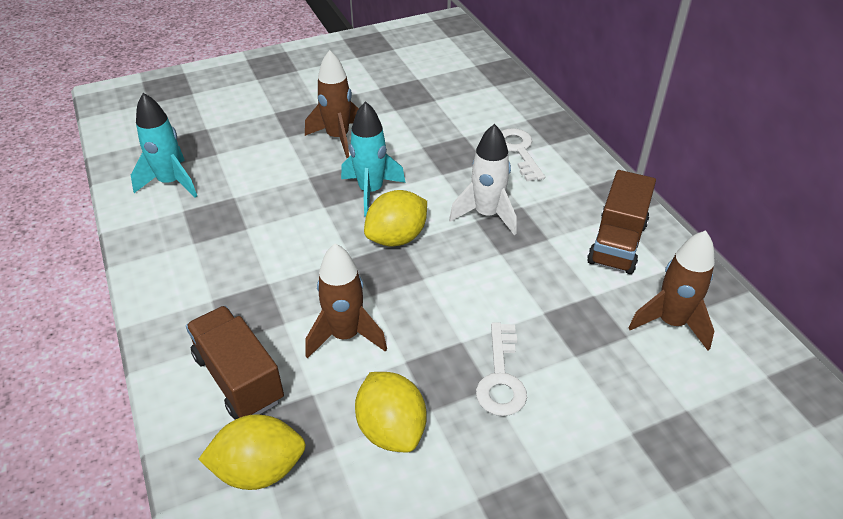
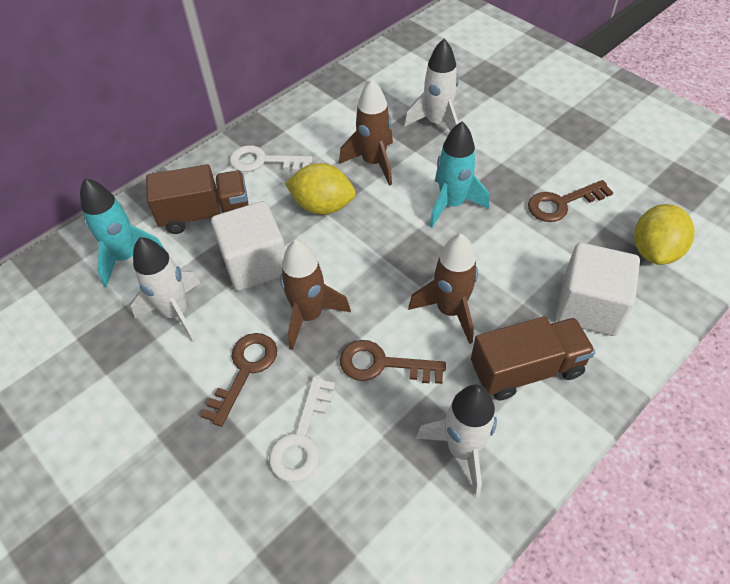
brown key: none = 0 -> [201,333,277,427] [340,340,446,384] [528,180,613,222] = 3
white cube: none = 0 -> [211,201,285,291] [556,243,640,336] = 2
white rocket: [449,124,517,235] = 1 -> [131,237,201,343] [404,39,459,131] [416,384,497,497] = 3
yellow lemon: [198,414,306,490] [355,372,426,453] [364,190,427,247] = 3 -> [285,163,356,215] [634,204,695,265] = 2

